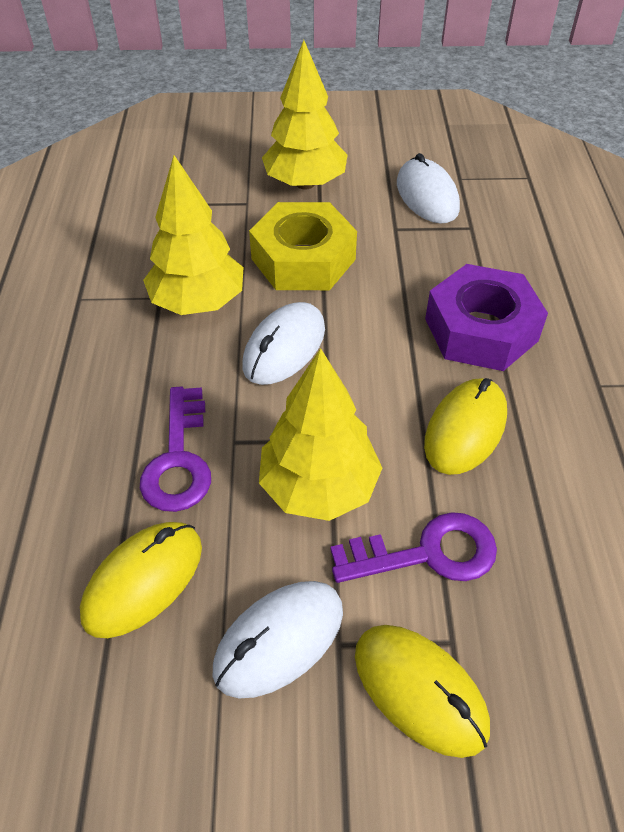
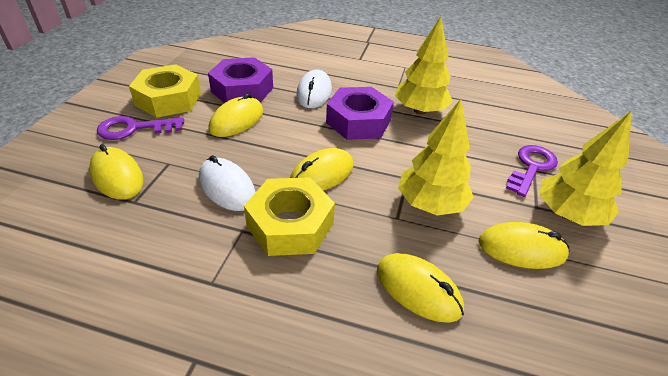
purple nut: [425,264,548,371] = 1 -> [208,57,273,103] [326,87,394,140] = 2
white mouse: [213,581,343,698] [242,302,325,385] [397,153,460,224] = 3 -> [199,155,256,211] [296,70,332,108] = 2
yellow mouse: [80,522,202,638] [355,625,490,758] [424,378,507,475] = 3 -> [89,144,143,200] [209,93,263,137] [290,148,354,191] [377,253,464,323] [478,222,569,269] = 5
yellow nut: [249,202,357,290] = 1 -> [129,64,201,118] [244,177,335,256] = 2

